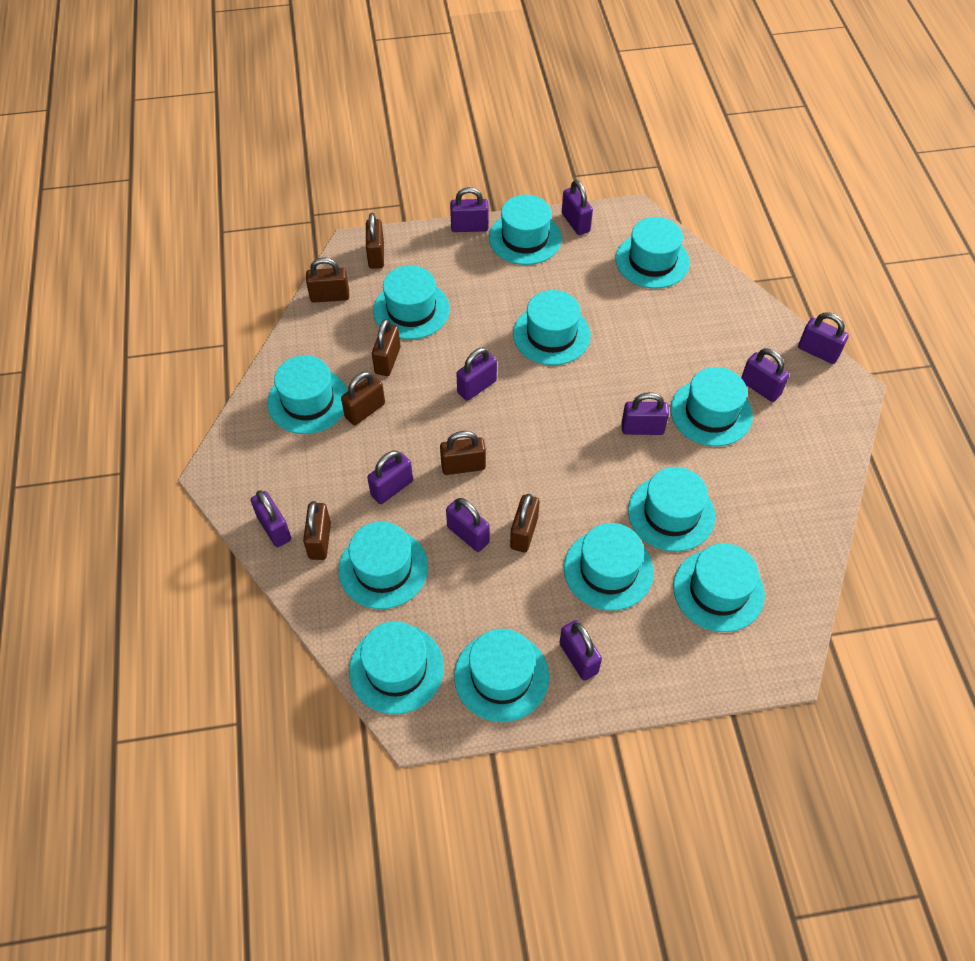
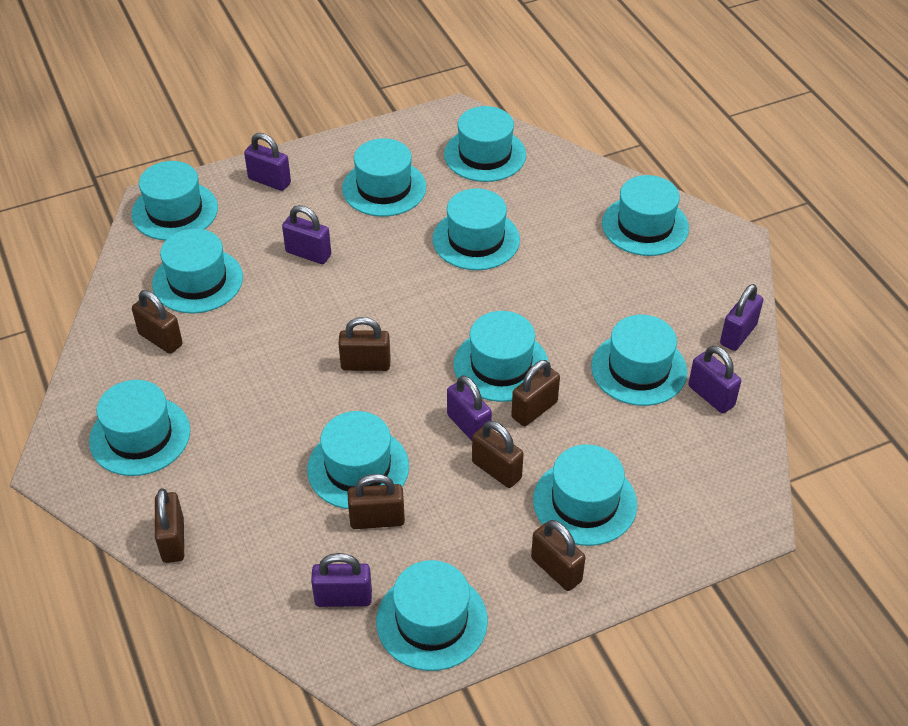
purple padlock: [251,490,291,547] [367,450,413,504] [446,498,490,552] [450,187,489,232] [456,348,497,401] [559,620,602,681] [562,180,593,235] [621,392,669,435] [741,348,789,402] [798,312,849,364] = 10 -> [244,133,291,191] [282,205,331,264] [311,553,372,607] [447,375,492,441] [688,346,741,413] [720,284,763,351] = 6

